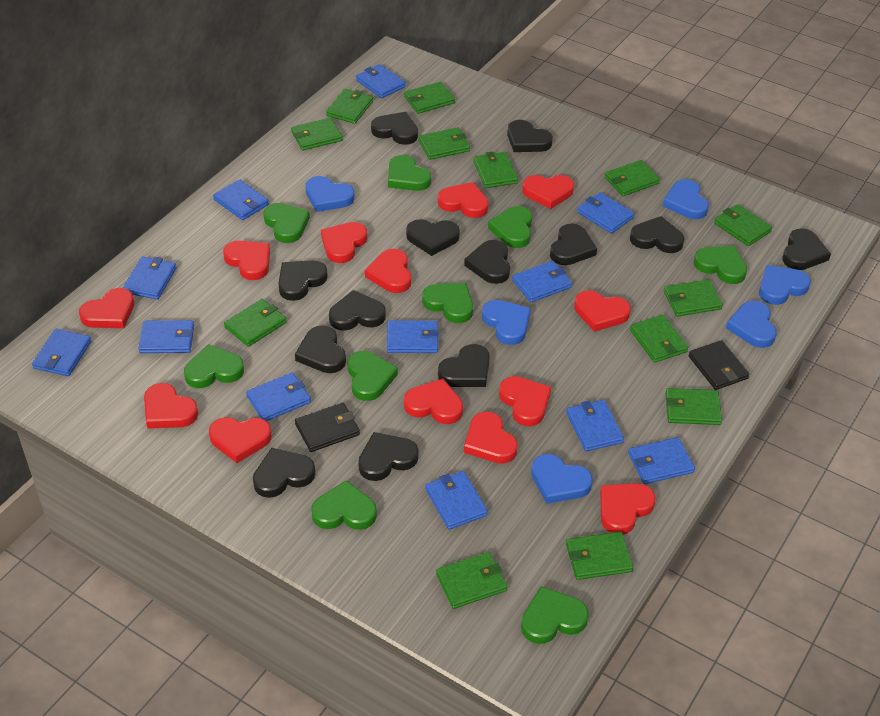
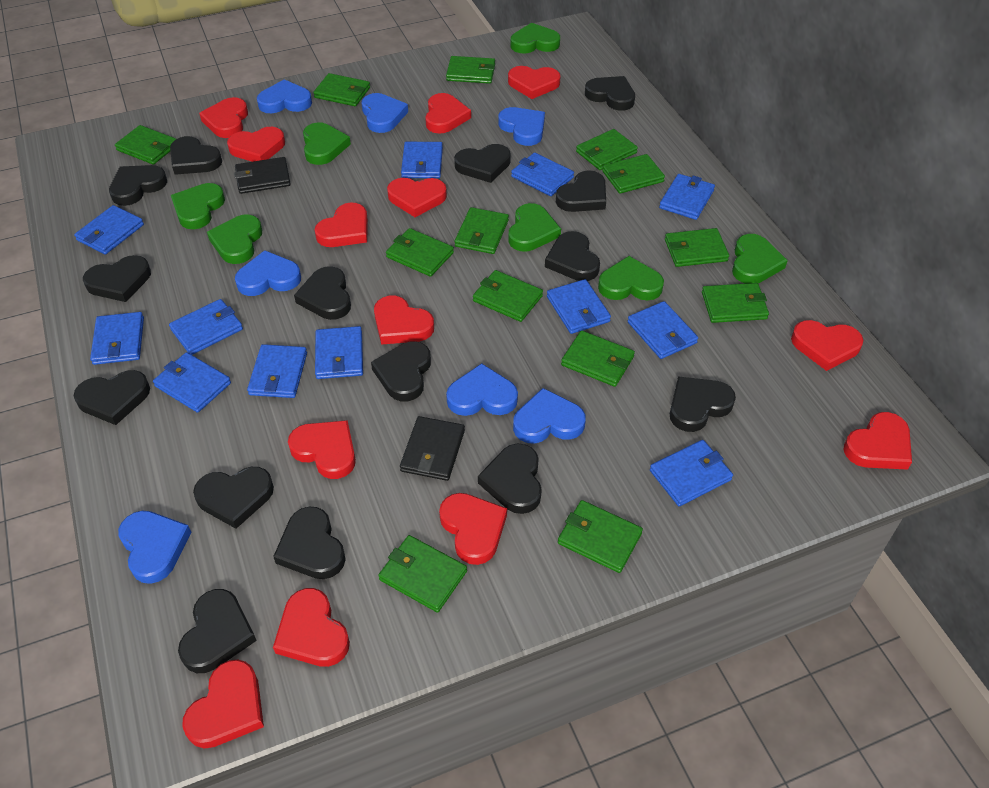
black heart: [253,448,315,498] [278,260,328,301] [295,325,346,373] [329,290,386,331] [358,432,419,481] [371,112,418,145] [406,219,460,256] [438,344,490,387] [464,240,510,284] [507,120,553,152] [550,224,597,265] [630,216,684,253] [783,228,831,270] = 13 -> [74,370,150,425] [83,255,151,302] [109,165,167,206] [170,136,222,175] [178,589,257,673] [193,467,274,529] [273,507,346,579] [294,266,351,320] [371,341,431,401] [454,144,511,183] [478,444,542,514] [545,231,600,281] [556,170,606,212] [585,76,635,111] [670,376,736,432] = 15
blue heart: [305,176,355,212] [482,300,531,345] [531,454,593,504] [663,179,709,219] [726,301,777,348] [759,265,811,305] = 6 -> [118,511,191,584] [235,250,301,296] [257,79,312,113] [362,93,408,133] [446,363,518,416] [498,107,545,146] [513,388,586,444] = 7
green heart: [184,344,244,388] [263,203,310,243] [311,480,377,530] [348,351,398,401] [388,155,431,191] [422,283,473,323] [488,206,532,248] [521,586,589,644] [694,246,747,284] = 9 -> [171,183,225,229] [207,214,262,264] [303,122,351,165] [508,203,561,251] [511,23,560,53] [598,256,664,300] [732,234,788,283] = 7

